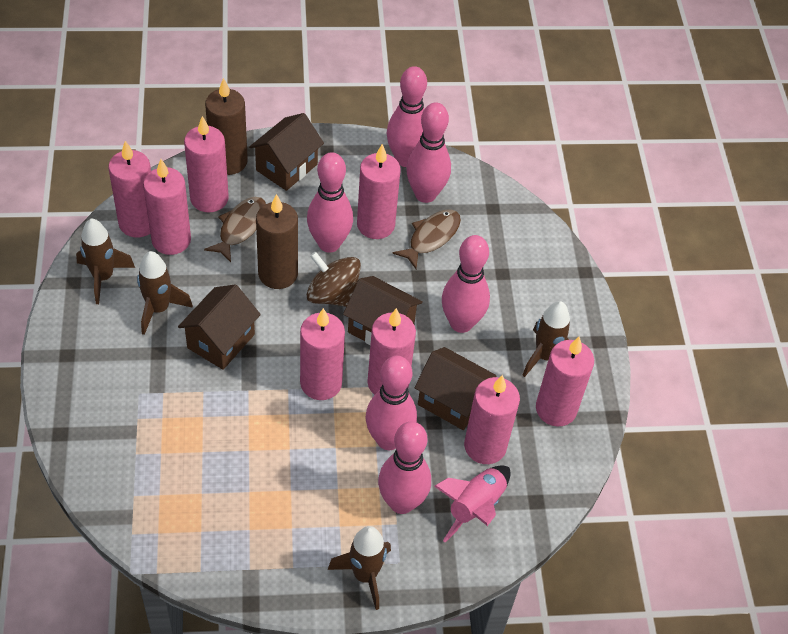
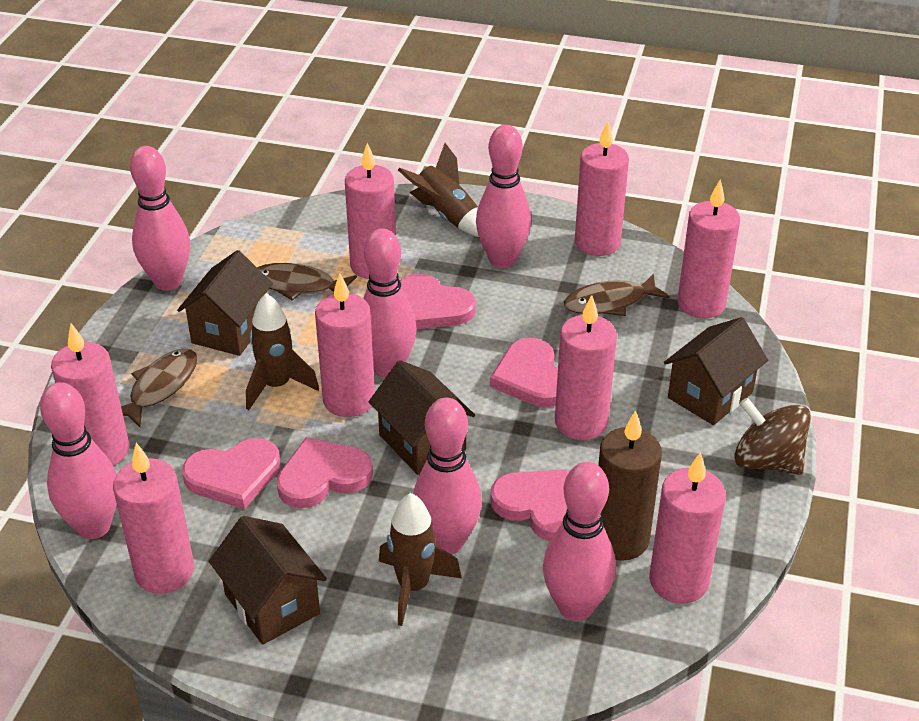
brown candle: [205,78,248,175] [256,194,298,289] = 2 -> [598,410,662,561] = 1
brown fish: [204,197,266,262] [392,209,461,269] = 2 -> [121,348,198,427] [257,263,357,300] [564,274,670,316] = 3
brown rocket: [76,218,135,304] [137,251,193,335] [328,526,391,610] [523,301,570,377] = 4 -> [246,293,319,410] [379,493,462,626] [398,143,479,237] = 3
pink heart: none = 0 -> [182,438,280,509] [276,437,373,508] [400,273,476,329] [490,338,558,407] [491,469,568,541] = 5
pink rocket: [434,465,510,543] = 1 -> none = 0

